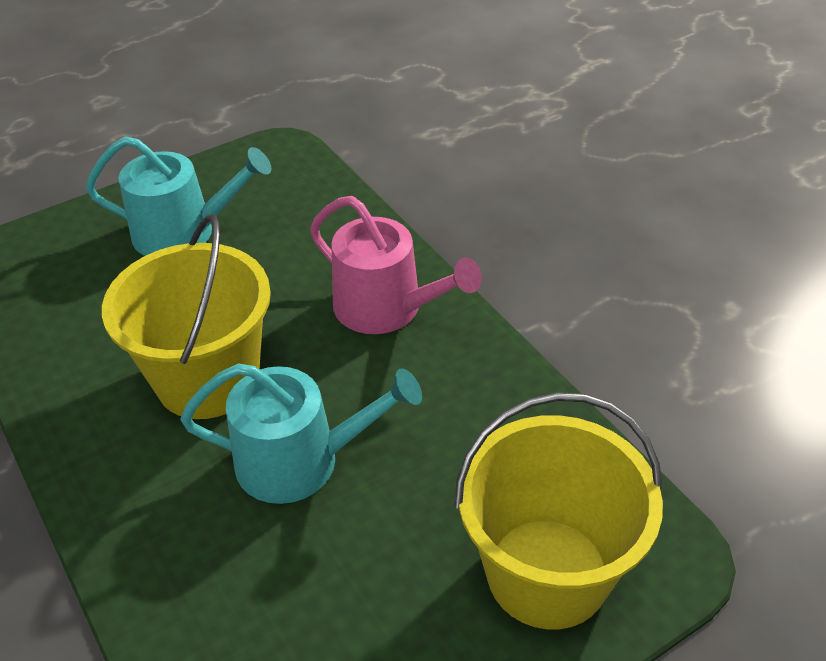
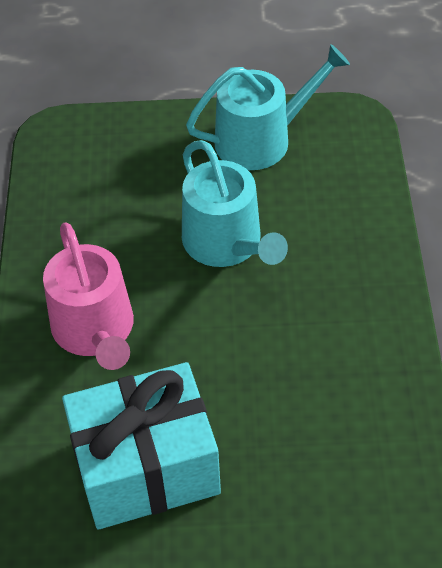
turquoise gift: none = 0 -> [62,362,221,530] = 1
yellow bucket: [102,214,271,419] [454,392,663,630] = 2 -> none = 0

